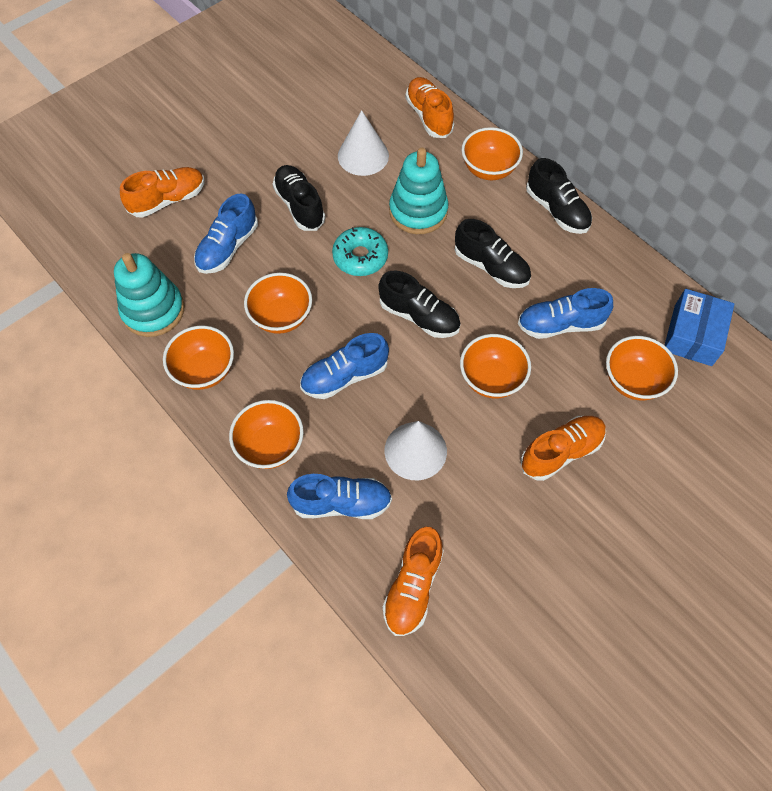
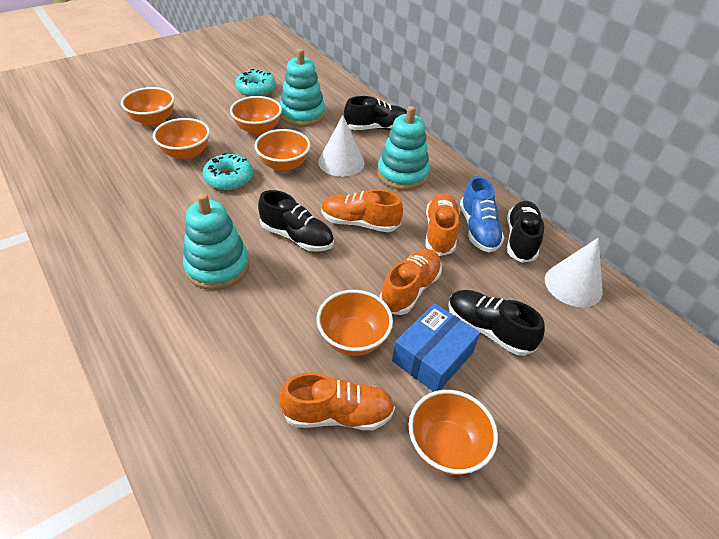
blue shoe: [194,193,258,274] [287,474,392,519] [300,333,389,399] [518,288,613,339] = 4 -> [460,176,504,253] = 1
turquoise donut: [332,227,388,276] = 1 -> [203,153,253,190] [235,69,276,97] = 2
turquoise stacking toy: [114,253,184,337] [389,148,448,234] = 2 -> [183,193,249,290] [280,49,325,127] [377,106,430,190] = 3

